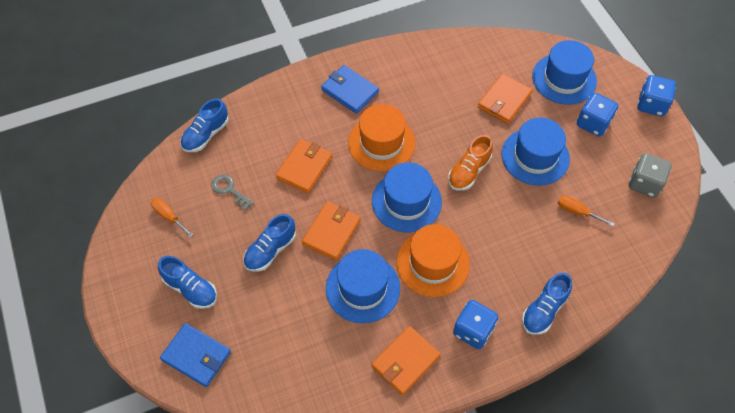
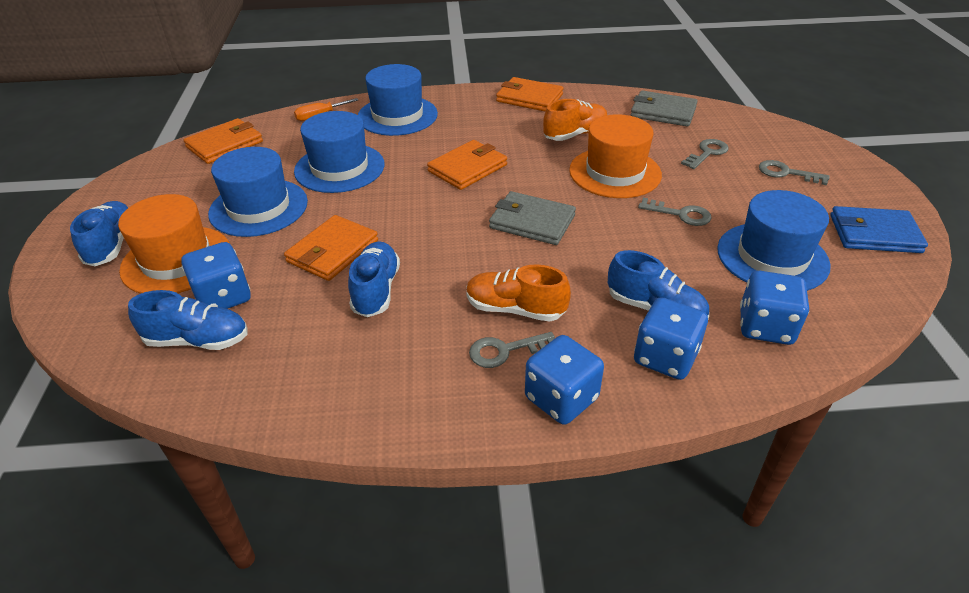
blue dice: [453,300,498,349] [577,93,618,137] [637,75,676,117] = 3 -> [181,242,251,309] [525,335,604,425] [634,297,708,380] [740,271,809,345] = 4
blue wallet: [160,323,231,387] [321,65,379,114] = 2 -> [830,206,928,253] = 1
grey dice: [629,153,671,198] = 1 -> none = 0
grey key: [211,174,254,210] = 1 -> [469,332,555,368] [638,198,712,226] [681,139,729,169] [759,160,829,185] = 4
grey wallet: none = 0 -> [489,191,576,245] [630,90,698,127] = 2
orange screwdriver: [151,198,193,238] [558,195,614,227] = 2 -> [294,98,358,121] = 1
orange shoe: [448,135,493,191] = 1 -> [466,264,571,322] [543,99,607,141] = 2

